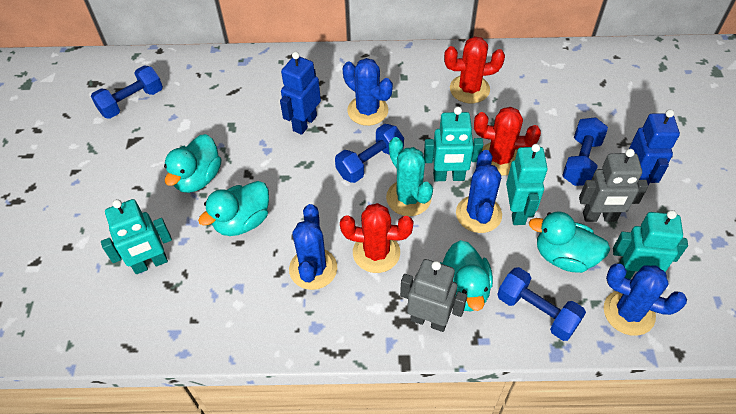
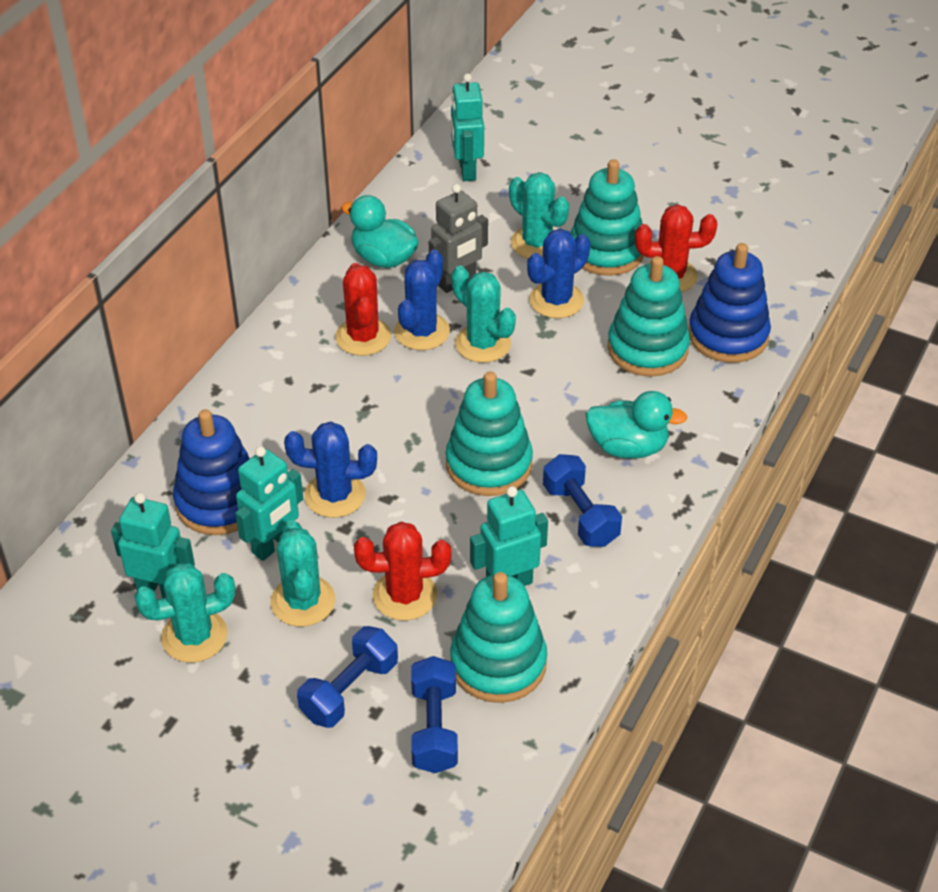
blue cactus: [289,204,337,290] [343,58,393,126] [456,150,502,233] [604,264,687,336] = 4 -> [284,422,377,518] [394,250,450,350] [527,229,590,318] = 3
blue dumbbell: [91,65,163,119] [335,124,404,183] [497,267,586,341] [562,117,608,186] = 4 -> [297,626,398,728] [411,656,458,773] [543,454,622,547] = 3
blue robot: [280,52,321,135] [629,109,680,186] = 2 -> none = 0
blue stacking toy: none = 0 -> [173,409,250,535] [688,243,771,363] = 2
grey robot: [400,259,467,332] [579,149,648,222] = 2 -> [429,184,488,293] = 1
turquoise cactus: [386,137,433,216] = 1 -> [134,563,236,663] [270,520,335,627] [451,266,516,363] [509,172,569,259] = 4
turquoise duck: [164,134,221,193] [198,181,269,236] [440,240,493,311] [529,211,610,273] = 4 -> [341,195,419,268] [586,391,687,459] = 2
turquoise stacking toy: none = 0 -> [446,371,533,496] [450,572,547,703] [570,159,644,276] [607,256,690,377] = 4

